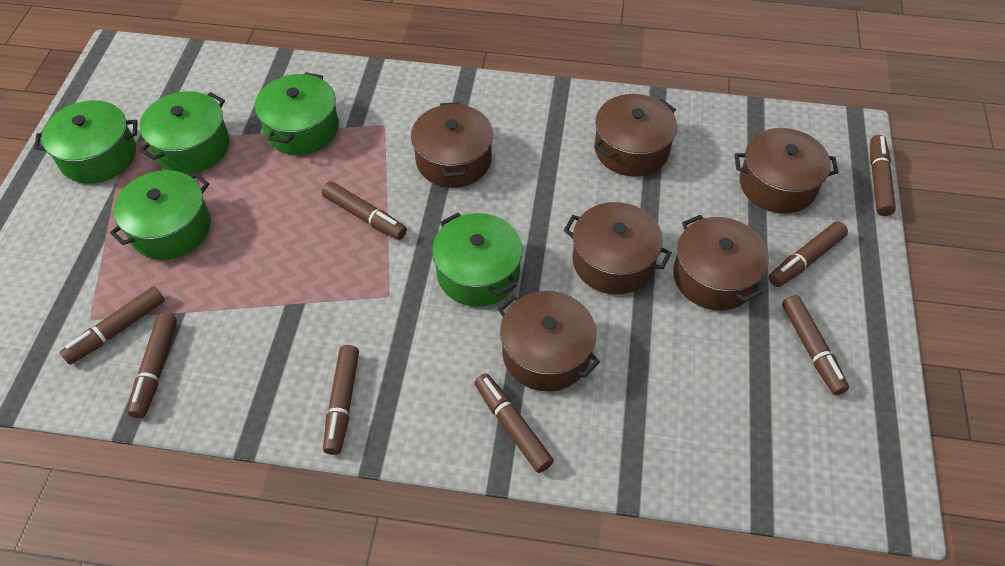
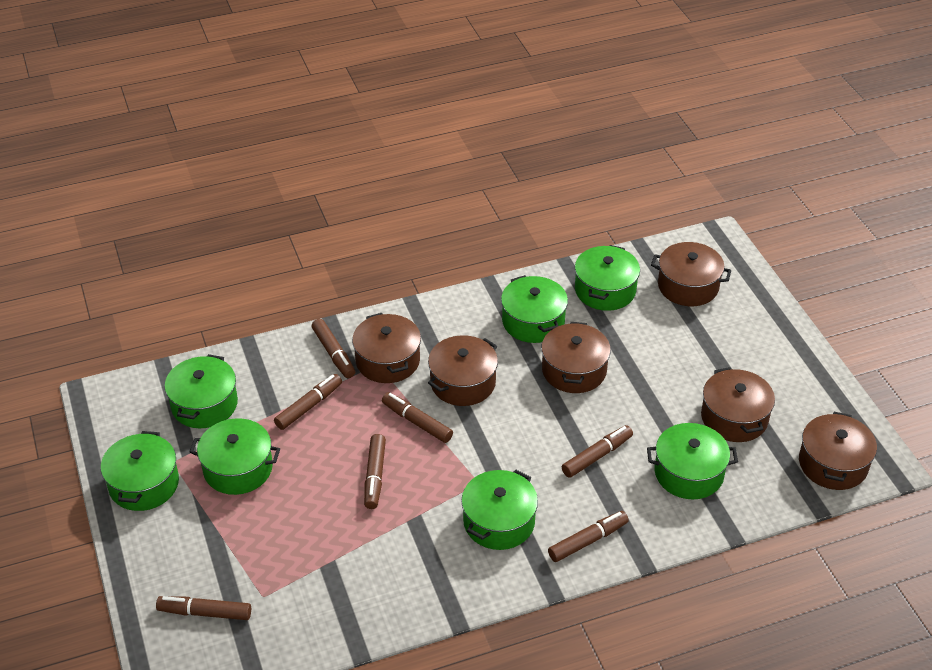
brown marker: [59,286,165,365] [127,313,177,418] [322,181,407,240] [323,345,359,455] [474,373,554,473] [769,221,848,287] [782,295,849,395] [870,135,896,216] = 8 -> [156,596,251,620] [274,374,342,430] [312,319,355,378] [364,434,386,509] [382,392,453,443] [548,511,629,562] [562,425,633,478] = 7
green pot: [34,100,138,184] [110,170,211,260] [139,91,229,174] [255,72,339,155] [432,213,523,307] = 5 -> [101,431,179,511] [165,354,238,428] [189,418,280,495] [461,470,538,550] [501,275,568,343] [575,245,640,311] [647,423,738,499] = 7

